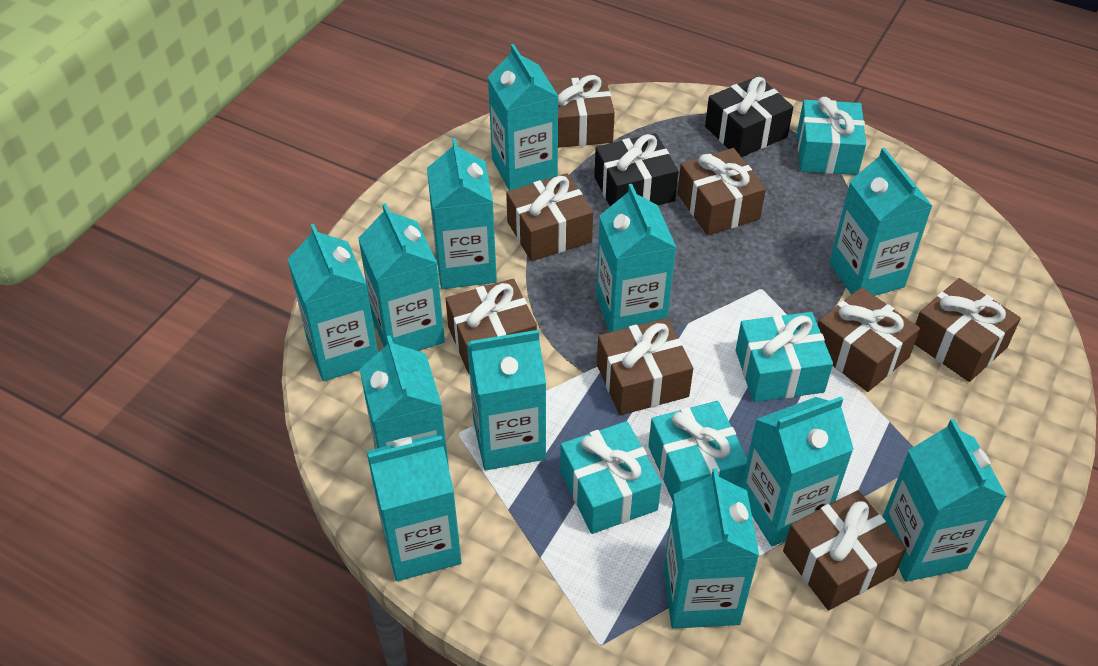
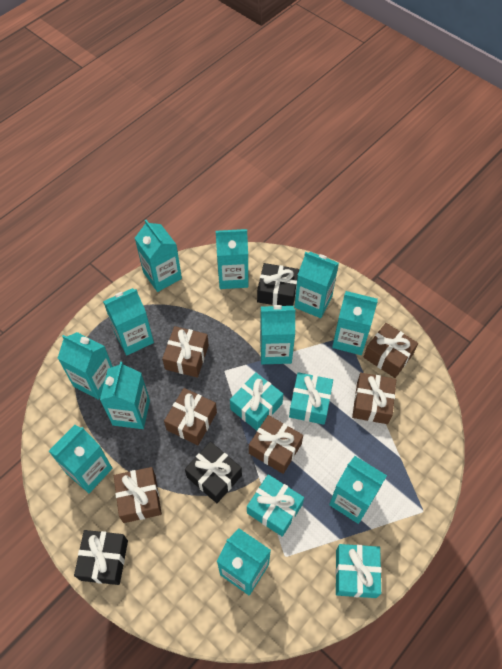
black gift: [594,133,679,206] [705,76,793,157] = 2 -> [74,530,128,585] [185,442,242,503] [257,263,299,306] = 3
brown gift: [445,279,537,374] [506,173,593,261] [549,75,615,148] [597,318,693,415] [677,148,766,236] [783,490,907,611] [818,287,920,392] [915,278,1021,382] = 8 -> [114,467,162,523] [162,326,209,378] [164,388,217,445] [249,415,303,474] [352,373,396,424] [364,323,418,378] = 6
turquoise carton: [287,224,378,381] [358,203,445,351] [360,335,449,468] [366,434,462,581] [427,138,497,289] [467,330,546,471] [488,44,559,191] [596,184,676,332] [663,468,759,629] [741,397,854,546] [829,148,932,296] [882,419,1007,582] = 12 -> [49,425,112,493] [58,332,113,400] [100,362,150,429] [103,288,154,356] [135,220,182,292] [216,229,248,289] [217,528,271,595] [260,305,295,364] [294,252,339,318] [329,456,387,524] [332,291,378,355] = 11

